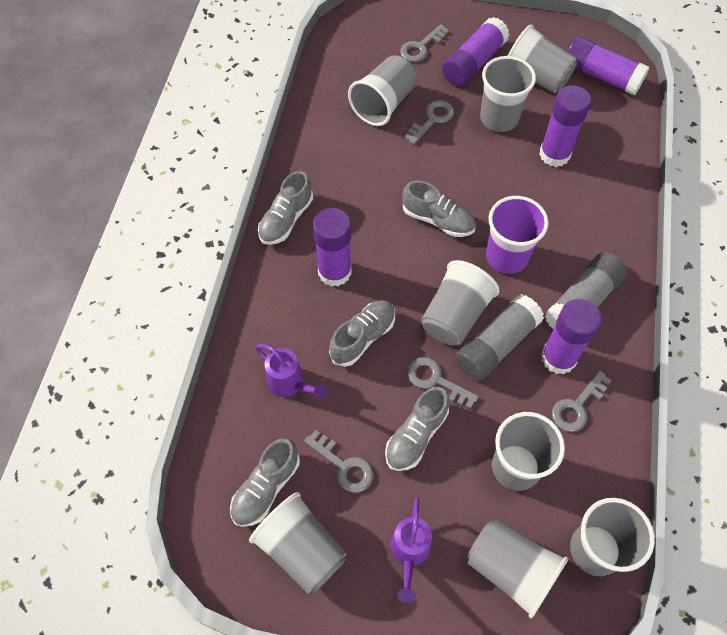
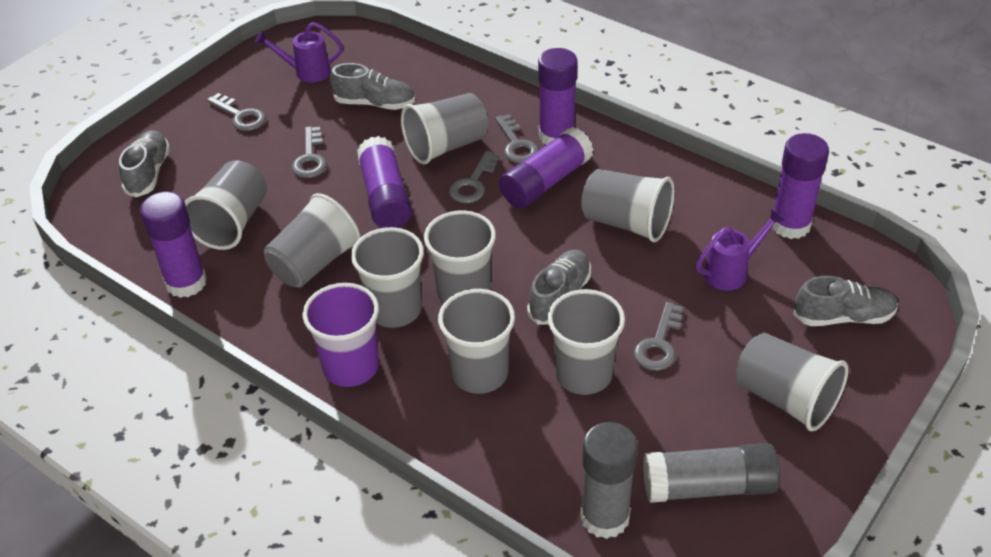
grey cup: [249,492,347,593] [348,55,417,126] [421,260,500,346] [467,518,568,618] [480,56,536,132] [492,412,565,491] [508,25,577,93] [570,498,655,576] = 8 -> [184,160,267,250] [264,193,361,288] [351,227,424,328] [401,93,488,164] [424,210,496,304] [438,289,515,394] [547,289,625,395] [581,169,675,242] [736,333,849,431] = 9
grey shoe: [230,439,300,527] [258,171,313,245] [329,300,395,367] [385,387,449,471] [402,180,476,237] = 5 -> [119,130,170,197] [330,63,415,110] [527,250,591,325] [793,276,898,326] = 4

